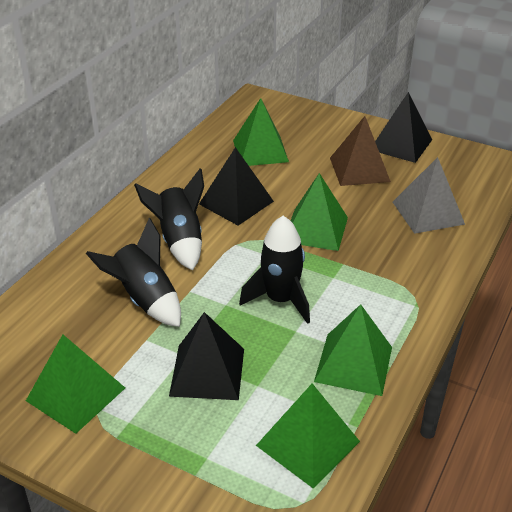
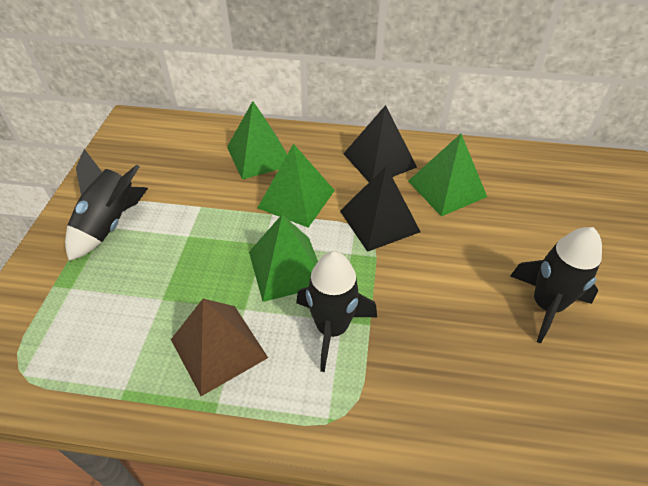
black pyramid: [169,312,244,400] [199,147,274,226] [375,92,432,163] = 3 -> [340,166,421,252] [343,105,417,182] = 2
green pyramid: [26,334,125,434] [233,98,289,166] [256,383,360,489] [291,173,348,251] [314,304,392,396] = 5 -> [227,101,287,180] [249,214,318,302] [258,144,335,228] [408,134,487,217] = 4
grey pyramid: [393,157,465,234] = 1 -> none = 0

